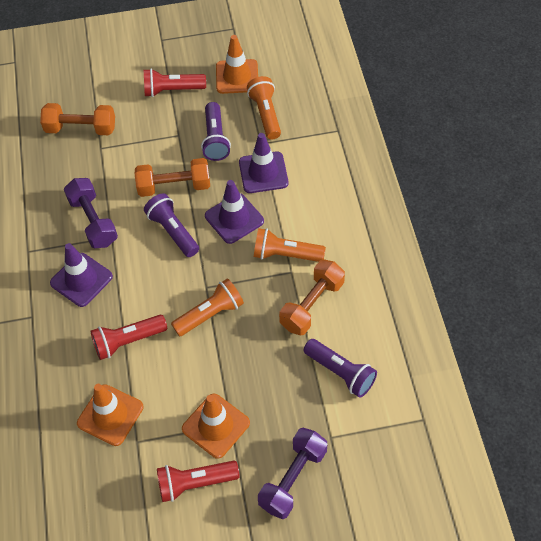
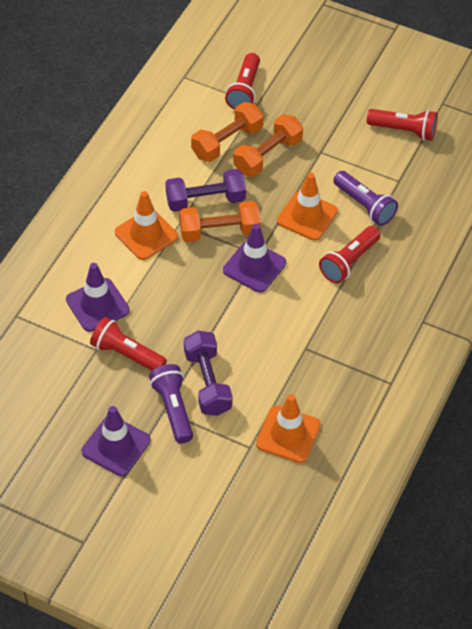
orange flashlight: [171,278,244,336] [247,76,281,140] [254,228,326,262] = 3 -> none = 0
purple flashlight: [144,193,199,257] [201,102,231,161] [304,339,377,398] = 3 -> [149,364,193,444] [333,171,398,226] = 2
red flashlight: [90,315,167,360] [144,69,206,97] [157,461,240,502] = 3 -> [90,317,167,371] [225,53,260,110] [319,226,380,283] [367,109,437,141] = 4

